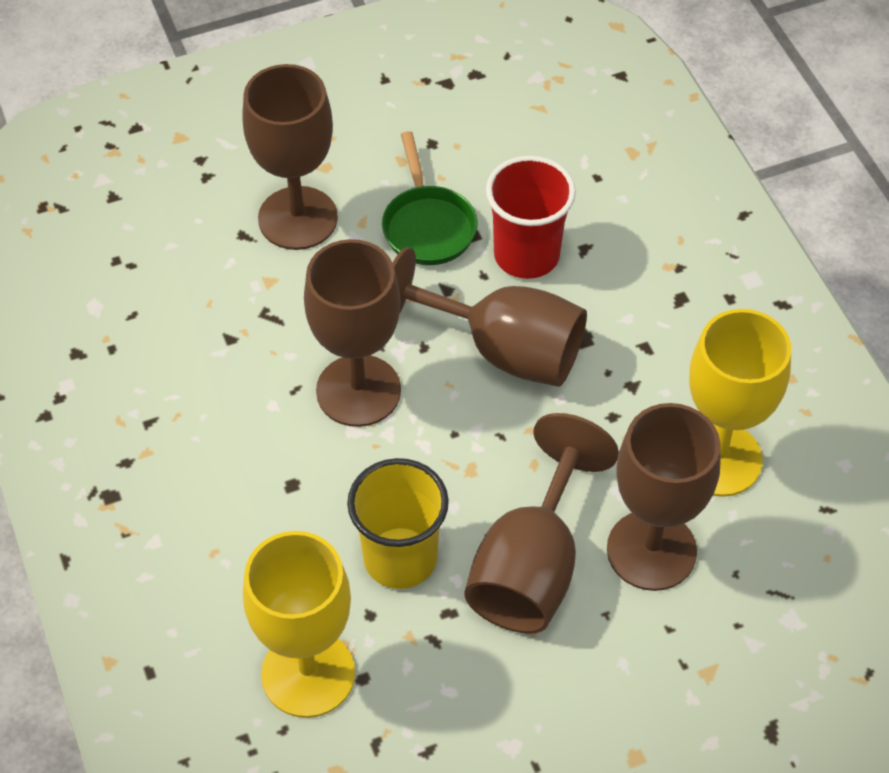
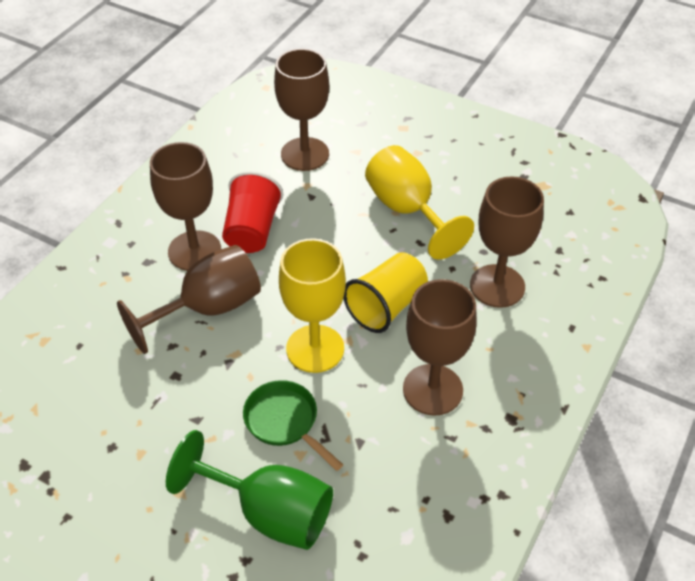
green goblet: none = 0 -> [166,430,333,550] = 1

